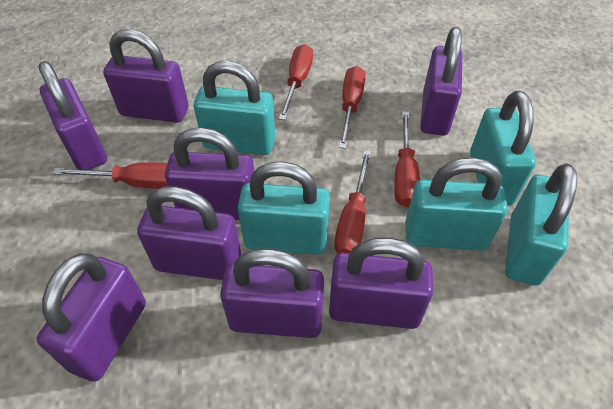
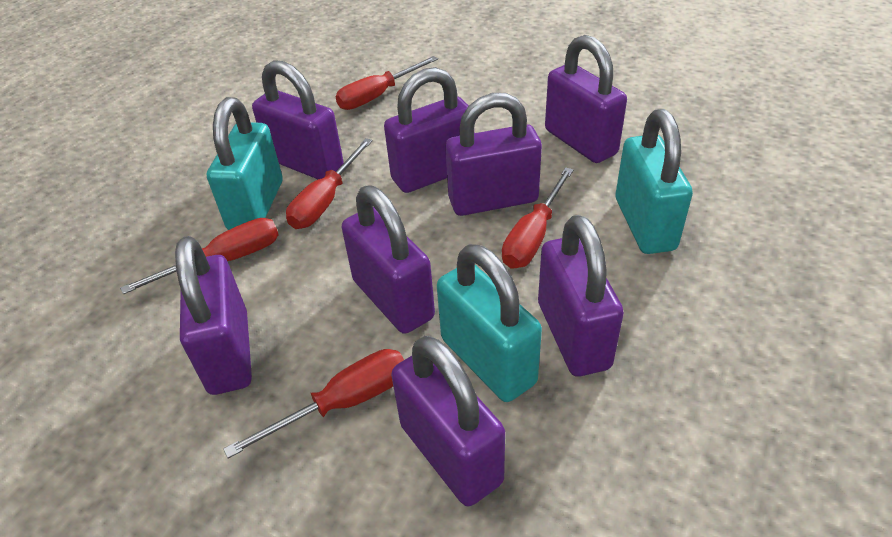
turquoise padlock: [194,61,275,155] [238,161,330,255] [405,158,508,251] [470,91,536,206] [505,163,577,286] = 5 -> [207,97,283,230] [437,244,542,402] [616,109,693,254] = 3

